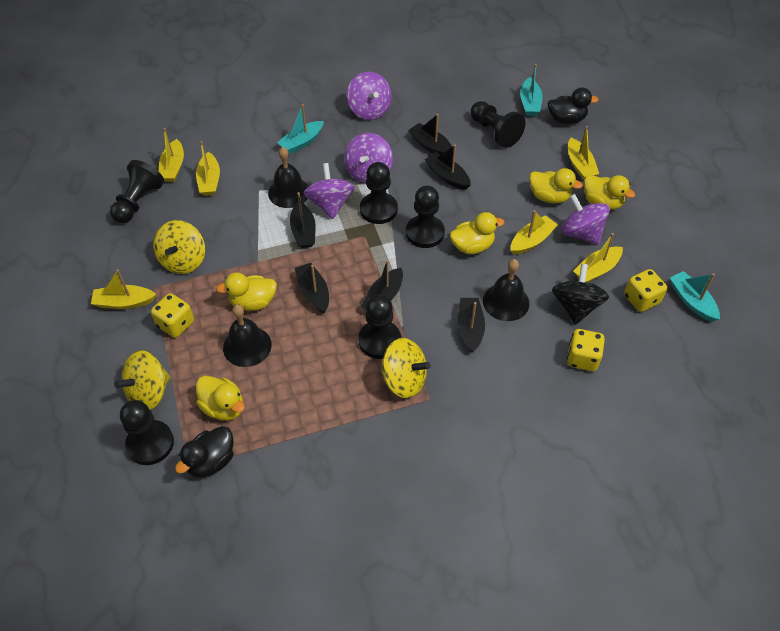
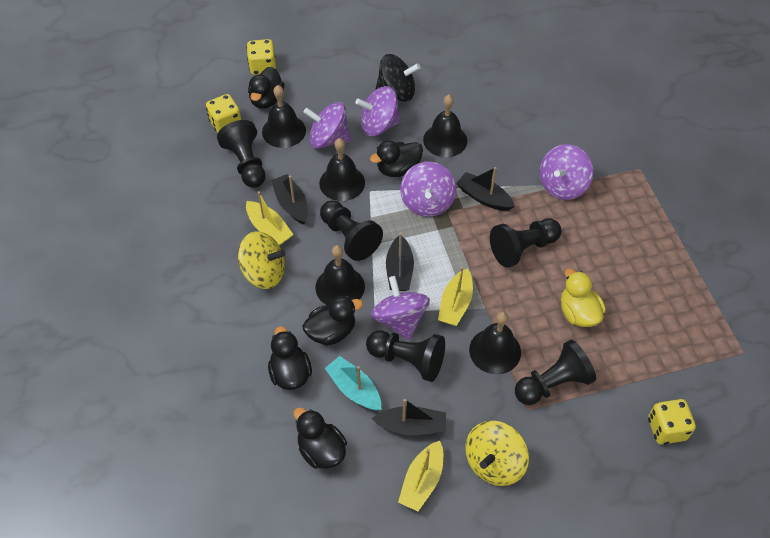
black bell: [223,305,272,367] [268,147,309,208] [483,259,529,321] = 3 -> [262,85,306,148] [316,245,365,305] [319,138,365,201] [423,95,467,157] [469,311,521,374] = 5
black boat: [290,192,316,248] [295,263,329,313] [361,260,403,310] [409,114,452,155] [424,145,471,190] [458,298,485,352] = 6 -> [271,174,308,225] [371,399,446,435] [386,232,414,291] [457,167,515,211] = 4
black duck: [175,426,234,478] [548,87,599,124] = 2 -> [248,67,284,109] [268,326,312,390] [294,407,347,469] [302,296,363,346] [370,141,423,177] = 5
black pawn: [110,160,164,223] [120,400,174,465] [358,295,401,359] [360,162,398,224] [406,185,445,248] [471,101,525,148] = 6 -> [217,120,266,188] [320,200,383,261] [366,330,445,382] [490,218,561,267] [515,339,596,405] = 5
purple spinning top: [303,163,354,219] [344,133,393,183] [347,72,392,120] [561,194,610,245] = 4 -> [303,102,351,149] [355,86,401,136] [371,276,430,340] [400,162,456,217] [540,144,593,200] = 5
turquoise boat: [277,104,324,154] [520,64,542,116] [670,271,720,322] = 3 -> [325,356,381,411] = 1
yellow boat: [91,269,156,309] [159,128,184,182] [196,141,220,196] [511,210,558,255] [568,126,599,180] [573,233,623,283] = 6 -> [246,191,294,246] [398,441,443,512] [438,267,473,326] = 3
yellow duck: [196,376,245,421] [216,272,277,311] [450,212,504,254] [529,168,583,204] [584,175,635,210] = 5 -> [561,268,606,327] = 1
yellow spinning top: [114,350,170,410] [153,220,205,274] [381,338,431,398] = 3 -> [238,231,285,289] [465,421,529,486] = 2

